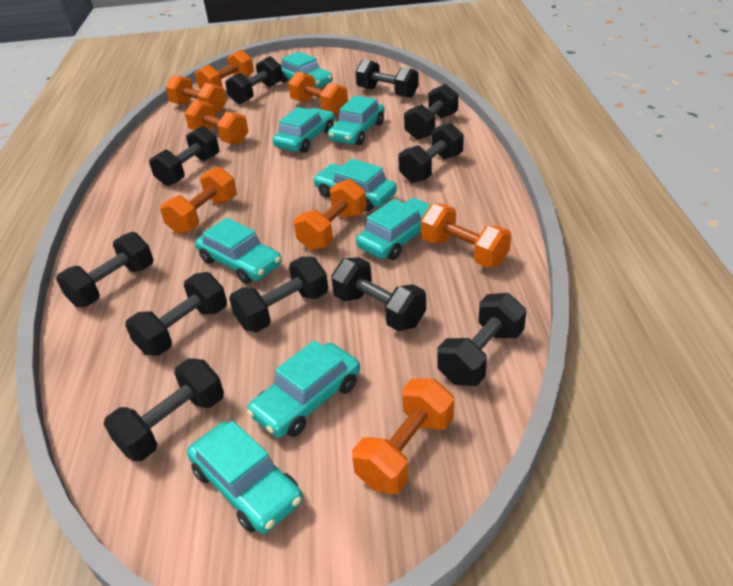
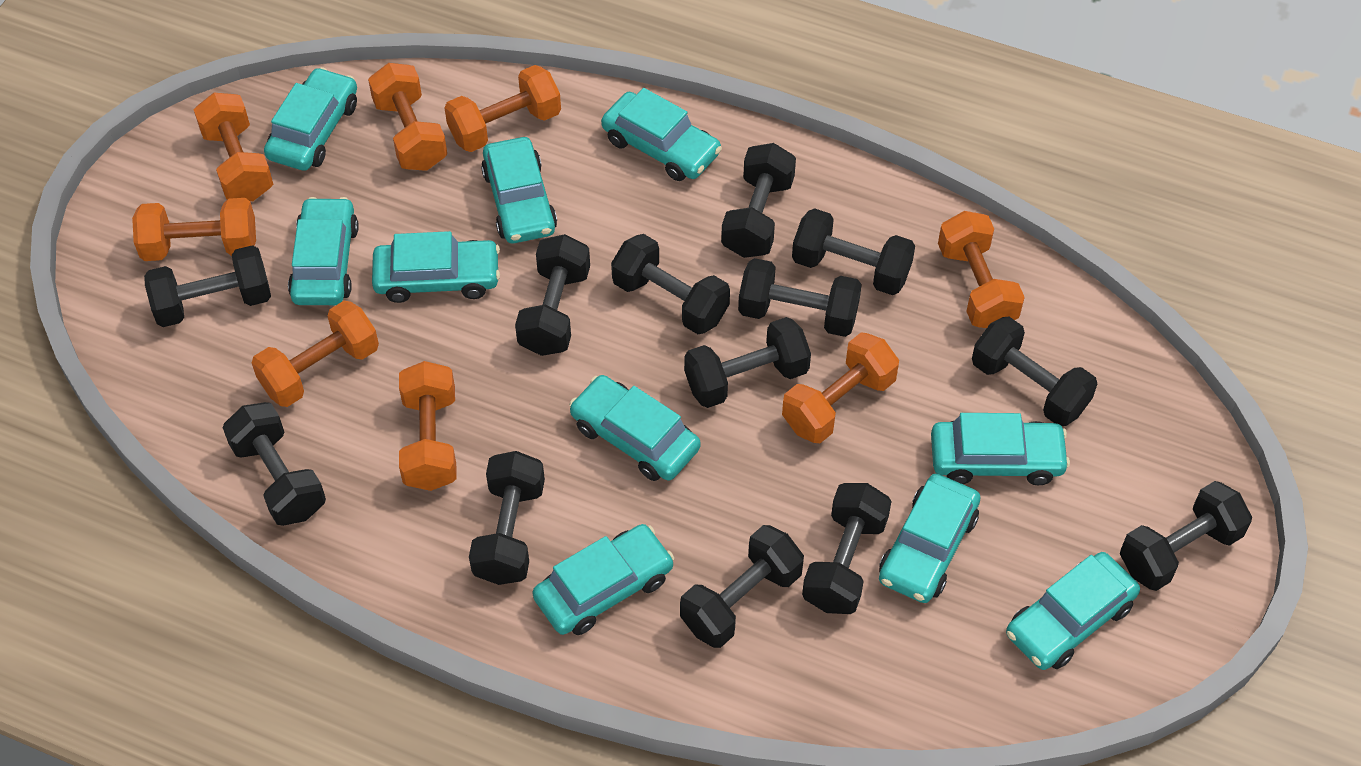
black dumbbell: [56,232,154,307] [104,358,224,461] [125,272,227,356] [149,126,219,186] [225,56,283,105] [229,257,328,332] [331,257,426,331] [355,59,419,98] [398,123,464,183] [404,84,458,140] [437,293,526,386] = 11 -> [144,245,271,327] [222,402,326,526] [469,451,545,585] [515,234,590,356] [611,234,730,334] [680,525,804,648] [684,317,811,408] [721,143,796,258] [738,258,862,337] [792,208,915,295] [802,483,892,614] [972,317,1097,426] [1120,481,1252,591] = 13
turquoise car: [187,421,303,534] [195,218,282,284] [247,340,360,438] [273,107,335,153] [280,52,333,88] [313,159,397,211] [328,96,384,145] [356,198,430,260] = 8 -> [264,67,357,171] [288,197,359,305] [372,231,500,303] [481,137,557,243] [532,524,674,635] [569,375,701,481] [601,88,722,181] [879,474,981,603] [931,413,1070,485] [1006,552,1140,670] = 10

